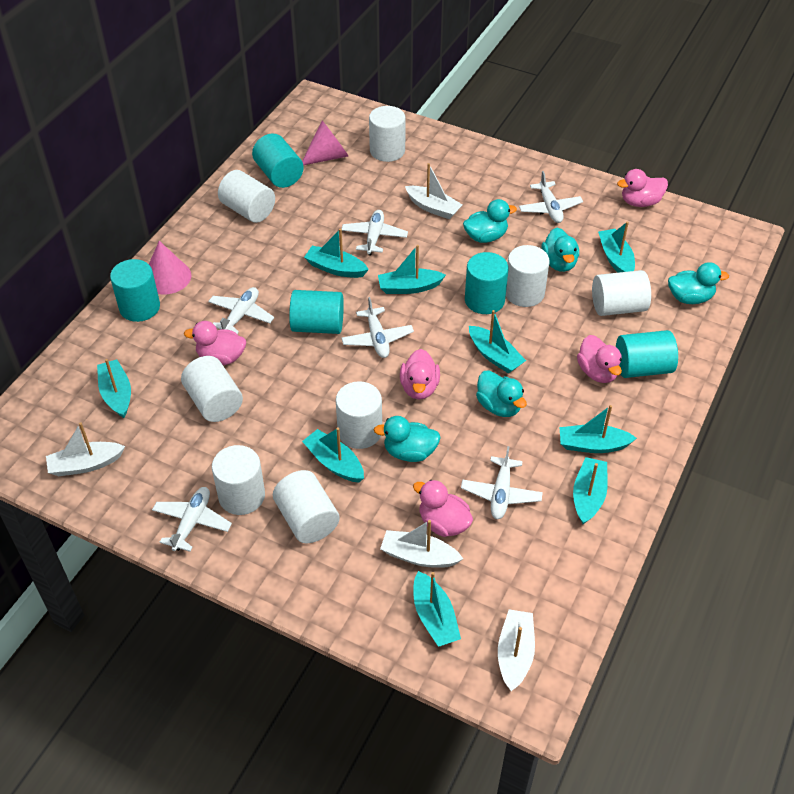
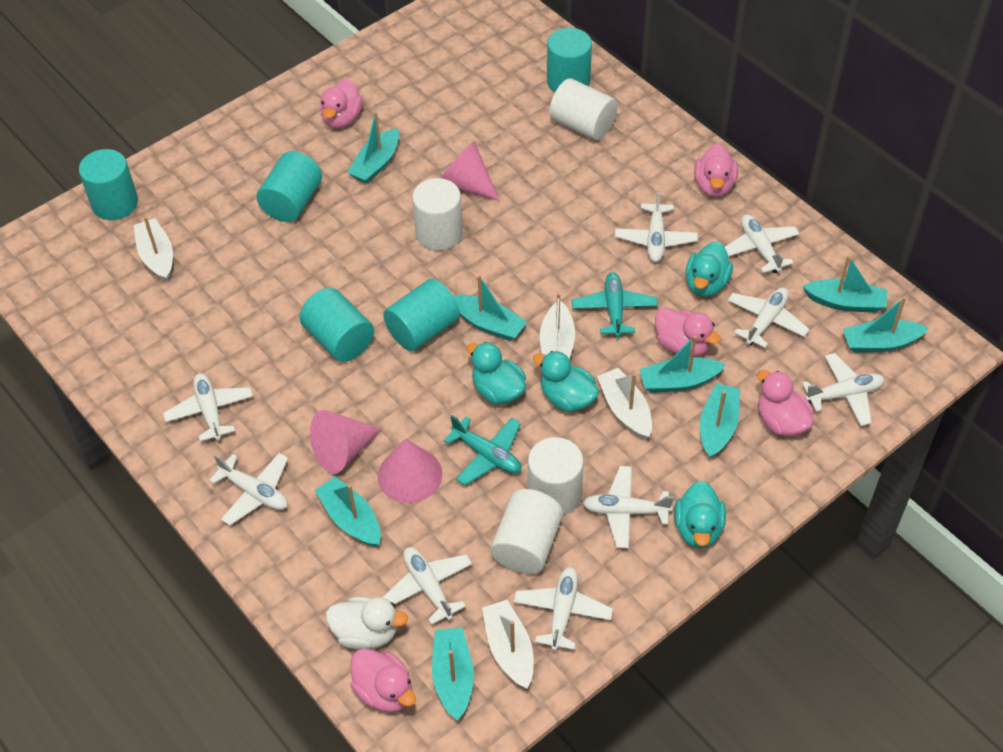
pink cone: [149,241,192,294] [302,121,348,165] = 2 -> [310,410,382,474] [378,438,442,503] [441,141,499,201] = 3
turquoise boat: [97,359,131,418] [302,427,364,483] [304,228,369,278] [378,245,446,294] [414,571,461,647] [469,310,526,374] [560,405,637,453] [573,457,608,524] [598,221,635,273] = 9 -> [315,476,381,547] [347,112,399,184] [432,627,474,721] [453,275,527,341] [639,336,726,393] [700,383,740,458] [803,255,888,313] [843,297,929,353] = 8
turquoise duck: [374,416,441,462] [463,199,517,243] [476,370,527,417] [541,228,579,272] [668,262,729,304] = 5 -> [466,342,526,404] [533,351,599,412] [674,481,726,548] [685,242,733,297] = 4
turquoise plane: none = 0 -> [444,415,521,486] [572,272,658,338] = 2
white cylinder: [181,356,243,422] [212,445,265,515] [218,170,275,223] [273,470,340,543] [336,381,382,449] [369,106,406,162] [506,245,549,307] [592,270,651,316] = 8 -> [412,178,463,251] [491,489,563,574] [528,437,584,515] [549,78,617,140] = 4
white duck: none = 0 -> [326,597,408,650] = 1
white plane: [152,487,232,552] [208,287,274,334] [341,297,414,358] [342,210,408,255] [461,446,543,519] [519,171,583,223] = 6 -> [163,373,253,442] [209,453,288,526] [382,547,472,625] [514,567,613,651] [583,466,674,549] [615,190,698,262] [725,214,800,273] [727,288,810,348] [802,353,884,426] = 9

